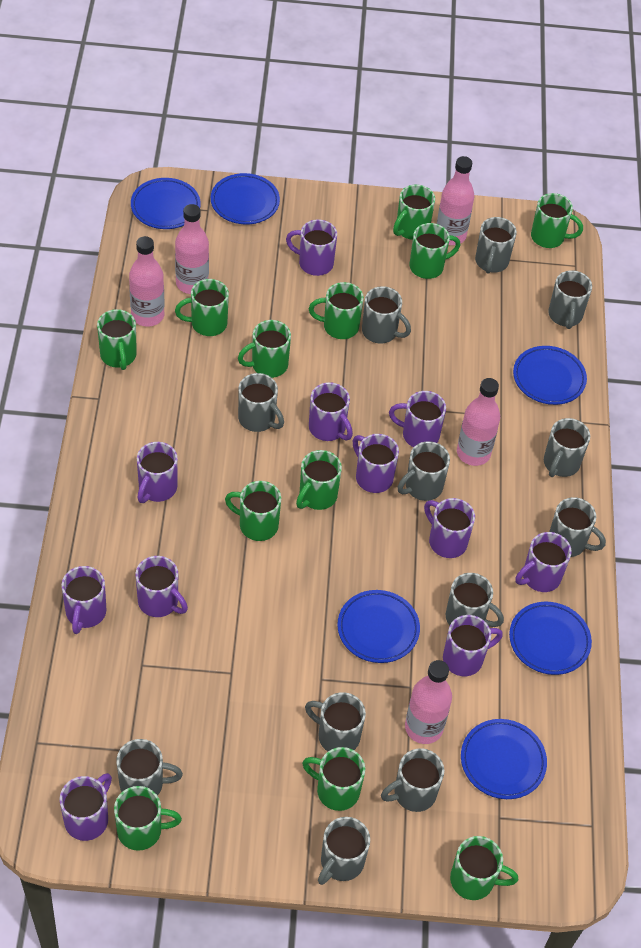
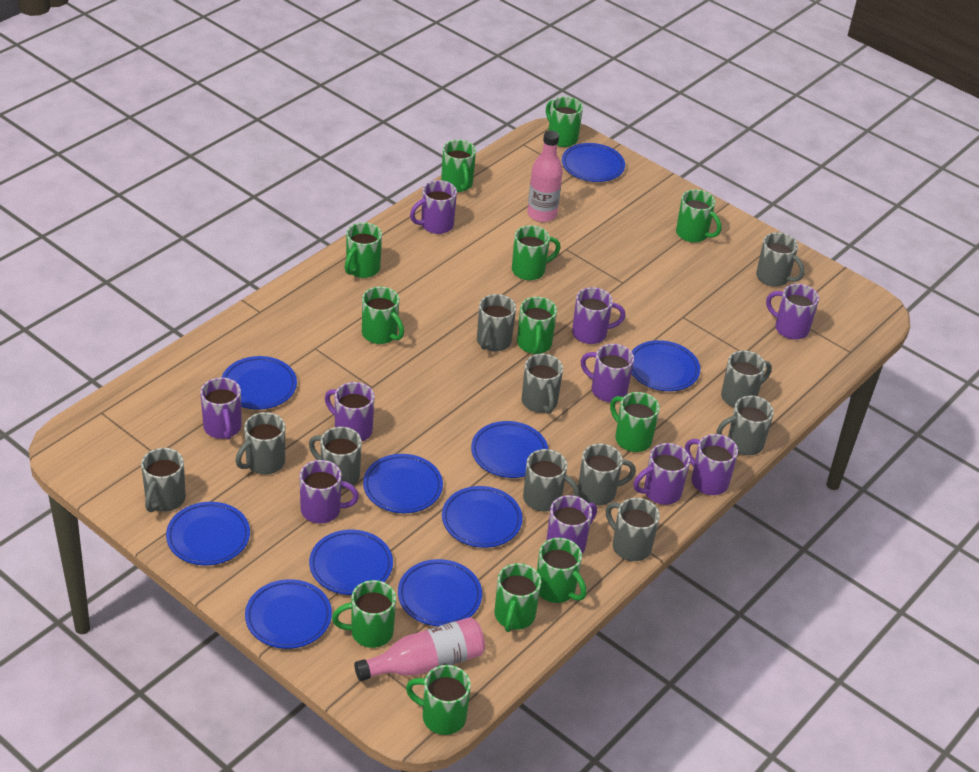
blue plate: [131,178,201,229] [211,173,280,224] [337,590,420,663] [461,719,547,799] [509,602,592,675] [513,346,587,405] = 6 -> [166,502,250,566] [222,356,297,410] [245,579,332,649] [309,530,393,595] [363,454,443,513] [398,559,482,626] [442,486,523,548] [471,421,548,478] [562,143,625,182] [631,340,700,391] = 10
grey mug: [117,739,183,795] [238,373,284,432] [305,692,366,751] [318,817,370,885] [362,286,411,344] [381,748,444,812] [398,441,450,501] [446,573,504,627] [475,217,517,274] [544,418,590,477] [548,270,592,329] [549,497,606,557] = 12 -> [141,448,186,512] [235,412,285,474] [309,427,362,489] [477,294,516,351] [521,354,563,414] [523,449,579,511] [578,444,636,506] [606,498,660,561] [716,396,774,455] [721,350,772,408] [756,232,805,287] = 11
pink bottle: [129,236,165,327] [175,204,209,294] [405,660,452,744] [437,156,474,245] [457,378,500,466] = 5 -> [354,617,485,681] [527,130,563,222] = 2
purple mug: [59,773,112,841] [61,566,107,634] [135,556,188,617] [137,442,178,503] [286,219,337,276] [309,382,353,441] [353,434,399,493] [389,391,446,447] [424,498,475,558] [443,615,503,676] [516,532,572,592] = 11 -> [200,377,242,440] [300,460,359,524] [325,382,375,442] [410,180,457,234] [546,495,597,554] [572,287,625,344] [581,344,634,402] [633,443,690,505] [685,434,738,495] [766,284,819,340] = 10

